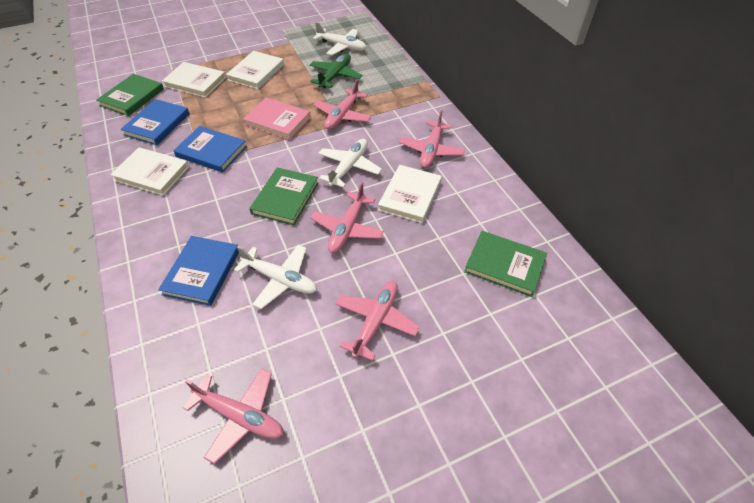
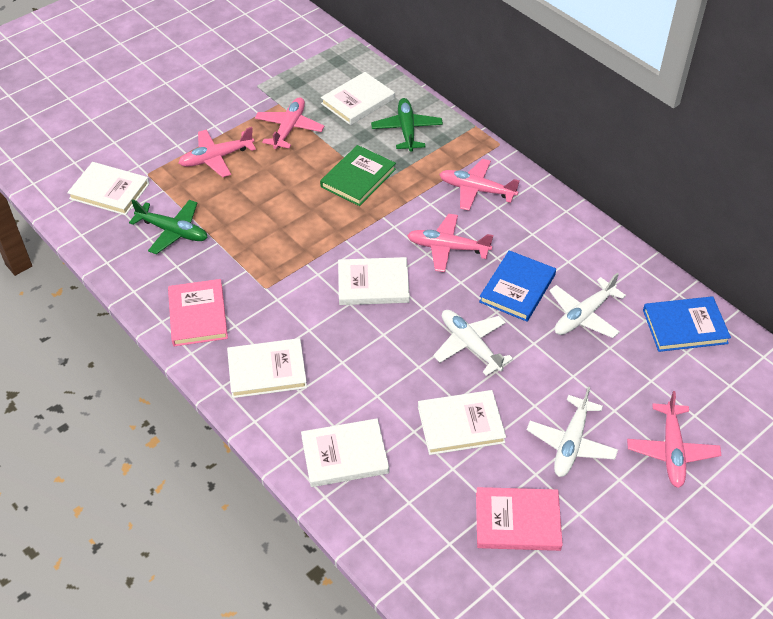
blue book: [121,99,190,145] [158,236,239,306] [173,126,247,173] = 3 -> [479,250,556,321] [643,296,731,352] = 2
green book: [97,74,164,116] [249,167,318,225] [464,231,547,297] = 3 -> [320,145,396,206] = 1
green plane: [310,53,362,88] = 1 -> [129,199,208,254] [371,98,443,152] = 2
pink book: [243,98,311,140] = 1 -> [168,279,228,346] [476,487,563,551] = 2
white book: [110,147,189,196] [162,62,226,98] [226,51,284,89] [378,165,442,223] = 4 -> [67,162,150,215] [227,338,307,398] [301,419,389,487] [321,72,395,125] [338,257,410,305] [418,390,506,455] = 6

